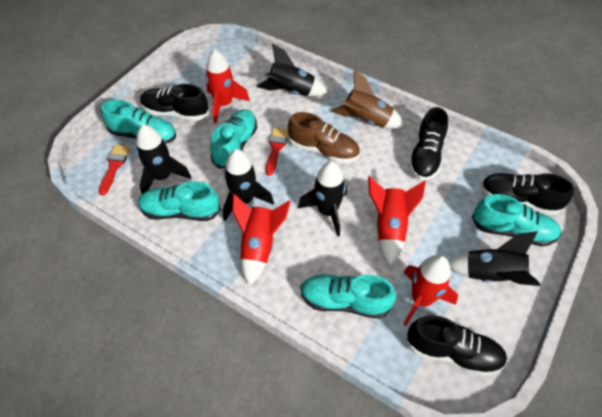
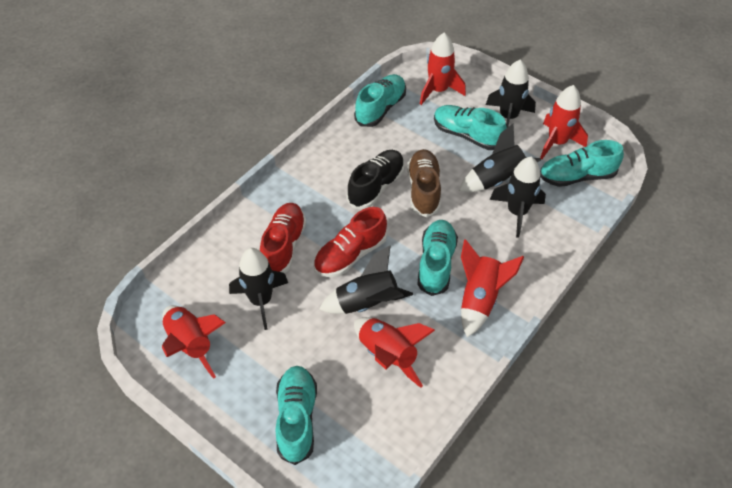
black shoe: [140,84,209,121] [406,315,507,376] [409,107,448,180] [481,173,574,215] = 4 -> [347,150,405,209] = 1
brown rocket: [331,70,405,129] = 1 -> none = 0
red brush: [99,145,130,195] [266,127,288,176] = 2 -> none = 0
red rocket: [205,49,250,123] [232,194,291,286] [368,176,426,265] [403,255,458,326] = 4 -> [162,305,226,379] [354,317,435,388] [420,32,466,105] [461,239,524,337] [540,85,588,159] = 5
red shoe: none = 0 -> [260,203,306,274] [313,207,387,277] = 2

